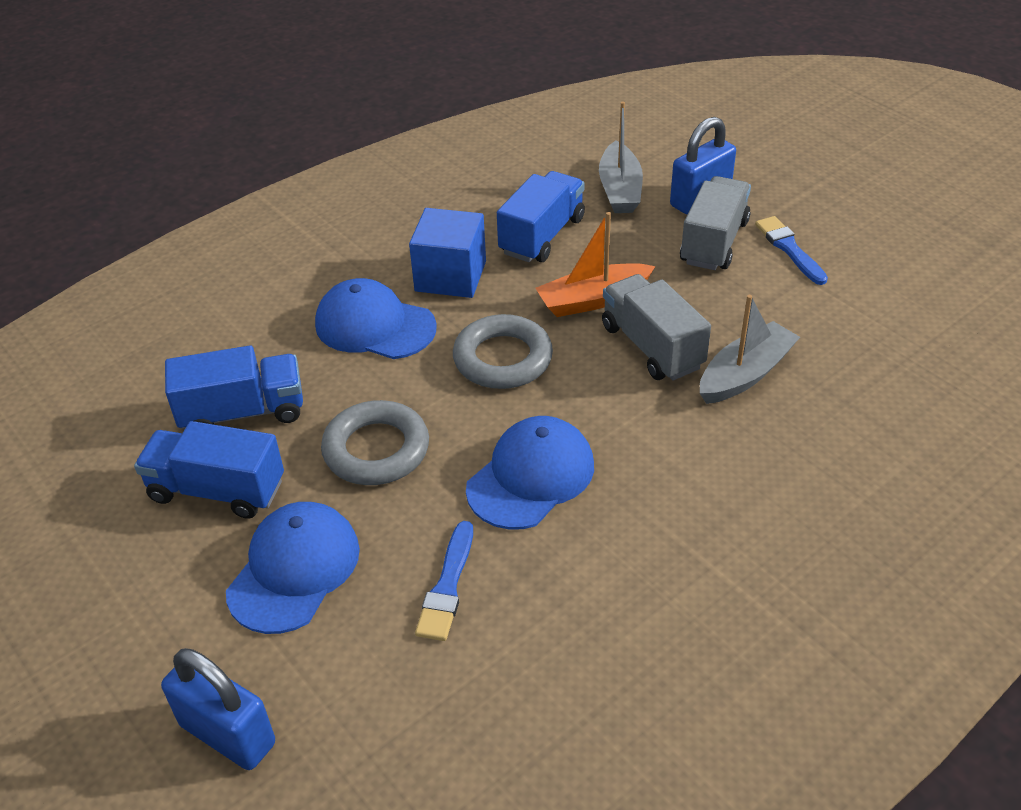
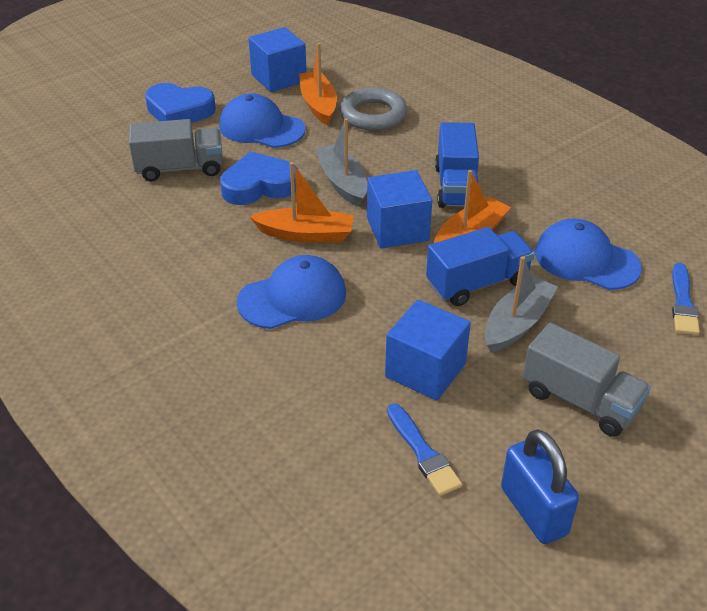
blue cube: [409,208,486,298] = 1 -> [248,27,307,92] [367,170,432,248] [385,299,471,401] = 3
blue heart: none = 0 -> [145,83,216,123] [220,151,298,205] = 2
blue padlock: [161,648,275,770] [670,117,736,215] = 2 -> [501,429,579,544] = 1
blue truck: [134,421,284,519] [165,345,303,429] [497,171,585,262] = 3 -> [426,227,535,306] [435,122,479,208] = 2
grey ring: [321,400,429,485] [453,314,553,389] = 2 -> [340,87,407,131] = 1
orange boat: [535,212,656,317] = 1 -> [249,162,354,242] [299,43,337,125] [434,170,511,243] = 3

